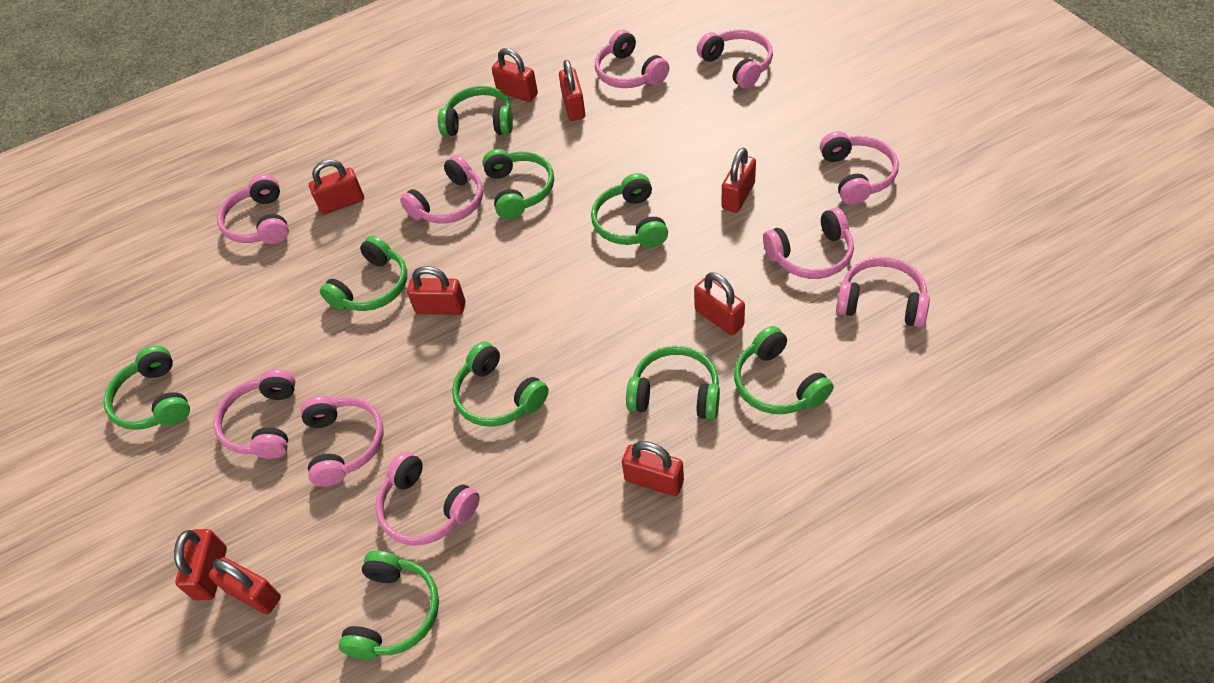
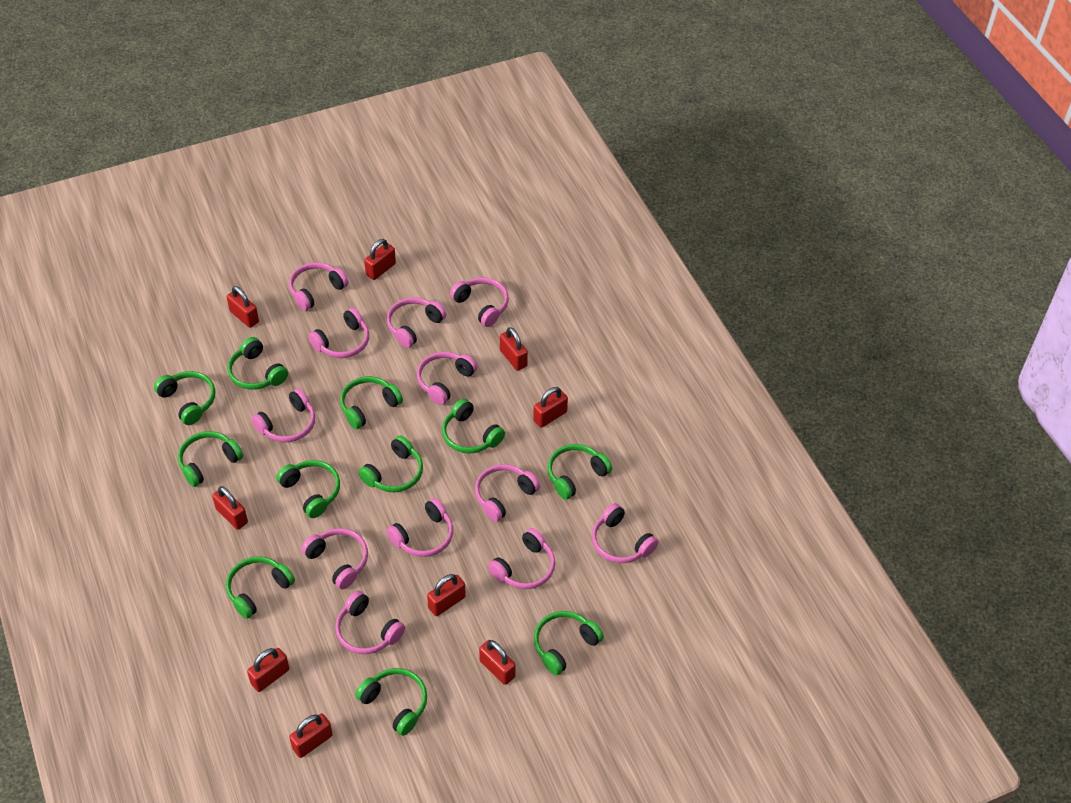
green headphones: [104,345,190,430] [320,236,407,311] [339,551,439,659] [438,86,513,136] [452,341,549,427] [482,149,554,220] [591,173,668,248] [626,346,720,420] [734,326,834,414] = 9 -> [154,371,215,425] [178,431,243,487] [226,556,295,619] [228,337,288,390] [276,460,340,518] [340,376,403,429] [355,668,427,736] [358,435,423,492] [442,398,505,454] [534,611,604,675] [548,444,612,500] = 11
pink headphones: [213,369,295,459] [217,175,289,244] [301,396,383,487] [376,451,480,546] [400,155,483,223] [595,30,669,88] [697,29,773,89] [763,208,854,279] [820,131,899,205] [836,257,930,328] = 10 -> [252,388,315,442] [289,262,348,311] [301,528,368,589] [308,308,369,358] [335,591,405,654] [387,297,446,348] [387,498,453,557] [417,352,477,405] [450,277,509,327] [475,464,540,522] [488,528,555,589] [592,503,658,563] = 12

